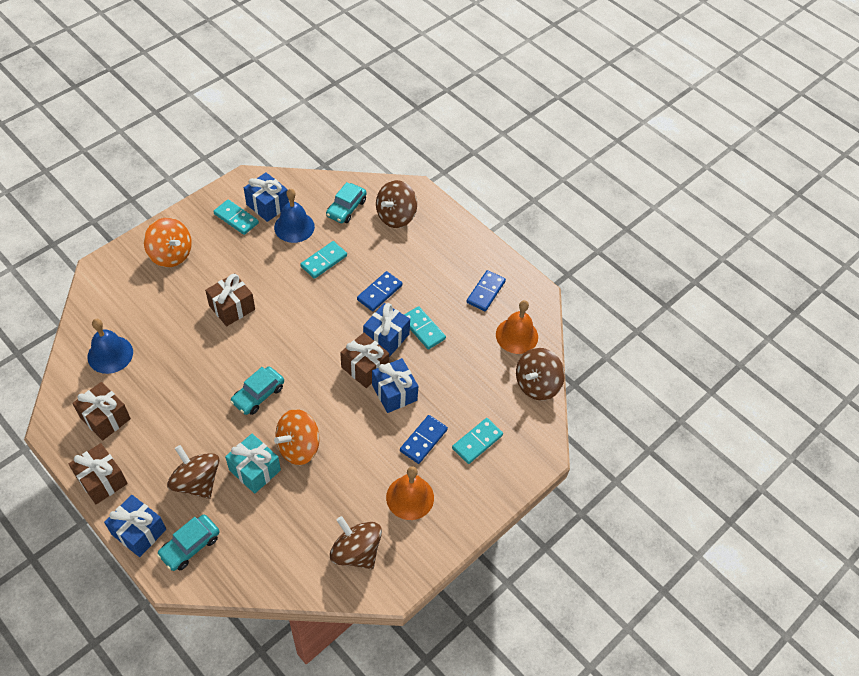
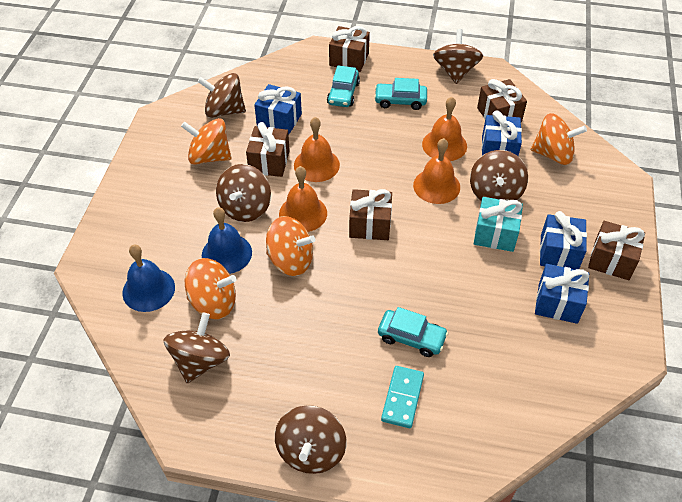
blue domino: [357,271,402,311] [400,415,448,464] [466,270,506,311] = 3 -> none = 0
brown gift: [69,443,128,504] [72,382,131,441] [205,273,255,326] [340,333,389,388] = 4 -> [246,122,290,177] [329,26,370,72] [349,189,392,240] [477,79,527,122] [588,221,645,280] = 5
brown spinning top: [167,445,219,499] [330,516,382,569] [376,180,417,228] [516,348,565,401] = 4 -> [163,313,230,383] [197,73,246,118] [216,164,271,222] [275,405,347,474] [433,29,483,84] [470,150,528,201] = 6
orange bell: [386,466,434,520] [496,300,538,354] = 2 -> [279,166,327,232] [294,117,340,182] [413,138,460,204] [422,97,467,161] = 4
orange spinning top: [144,218,192,267] [274,409,320,465] = 2 -> [181,118,231,165] [185,258,236,319] [266,216,315,276] [531,113,587,165] = 4
turquoise domino: [213,200,259,235] [300,241,347,279] [404,306,446,349] [452,418,503,464] = 4 -> [381,366,424,428] = 1

